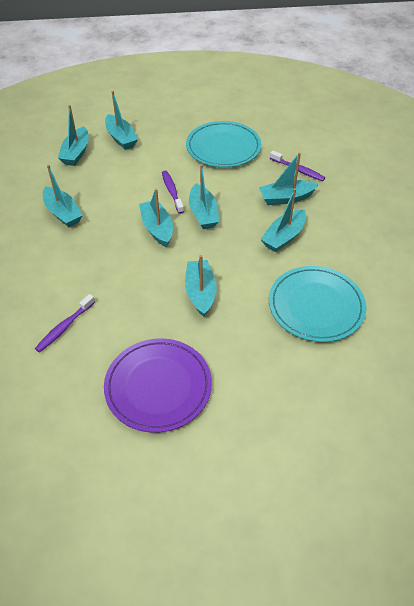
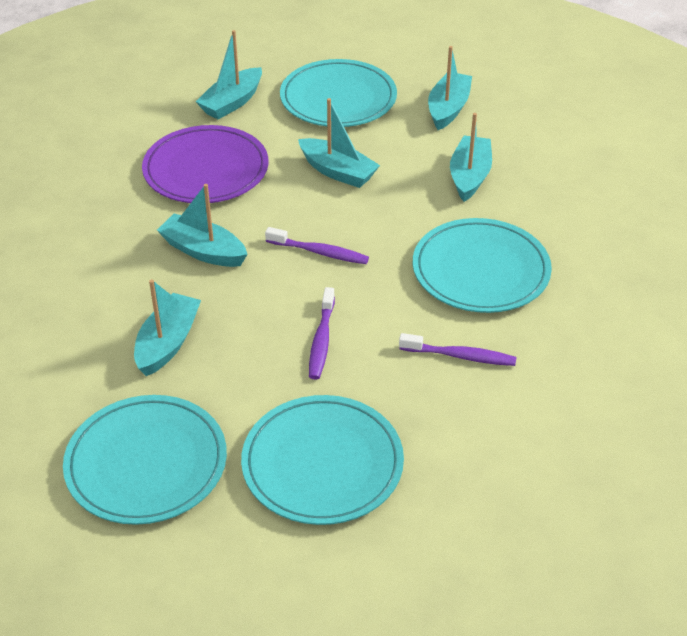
turquoise boat: [43,165,83,227] [58,105,89,166] [105,91,138,150] [139,188,173,247] [185,255,216,317] [189,164,219,229] [259,152,319,205] [260,188,306,252] = 8 -> [134,279,201,376] [157,184,248,267] [196,30,262,120] [298,98,380,188] [428,46,472,130] [450,113,492,202] = 6
turquoise plate: [186,121,261,167] [269,266,366,342] = 2 -> [63,395,227,525] [241,395,404,525] [280,59,397,127] [413,218,552,313] = 4

